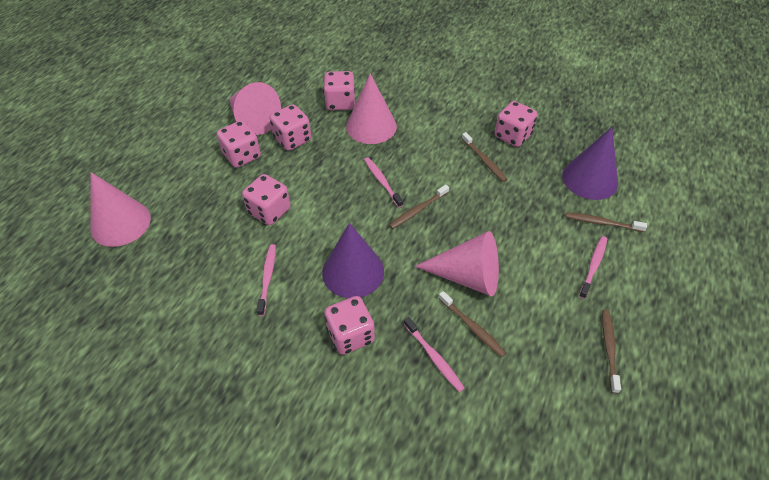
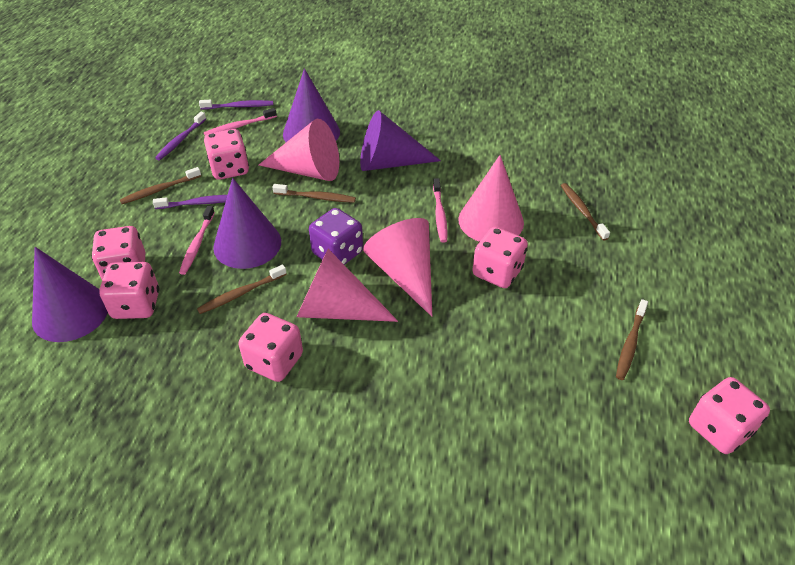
pink toothbrush: [256,244,276,316] [364,157,403,208] [404,317,465,392] [579,236,607,299] = 4 -> [179,206,215,275] [204,108,277,135] [433,178,447,243] = 3
purple cone: [322,223,384,298] [562,127,618,200] = 2 -> [32,247,108,342] [213,178,281,269] [283,69,340,142] [360,110,441,171] = 4
purple dice: none = 0 -> [309,208,363,265] = 1
purple toothbrush: none = 0 -> [153,195,227,209] [155,112,206,160] [199,100,273,109] = 3

